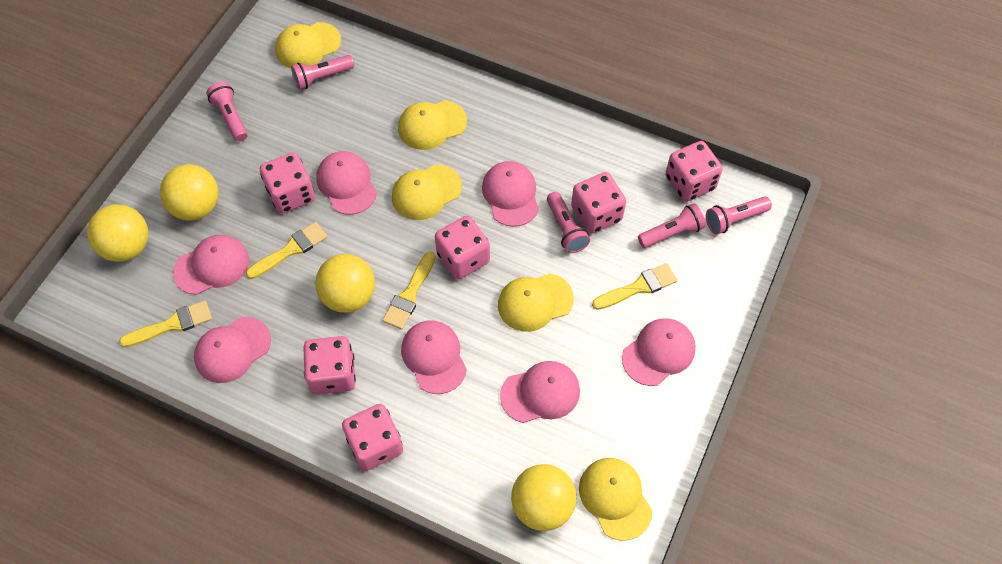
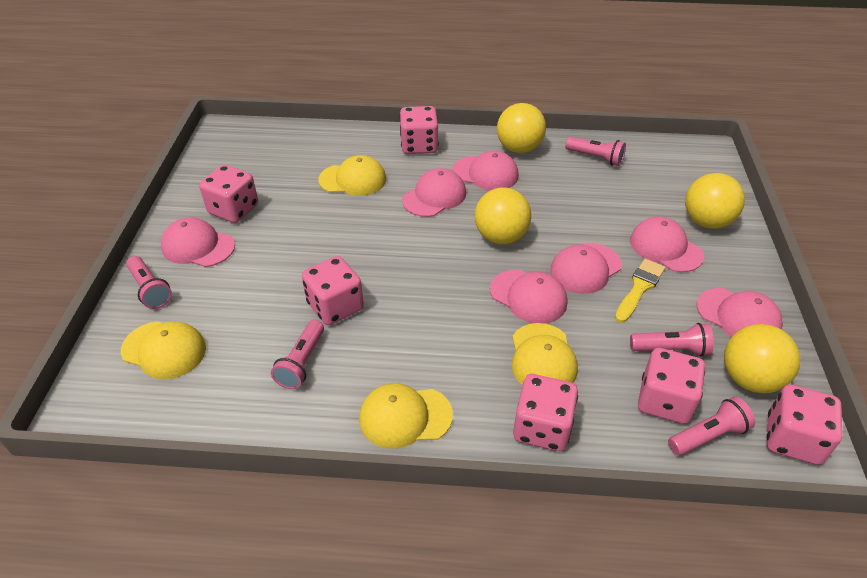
yellow brush: [119,300,212,347] [246,222,328,279] [382,251,436,330] [592,263,677,310] = 4 -> [615,259,665,323] = 1
yellow cap: [275,22,341,68] [392,165,462,220] [398,100,467,150] [498,273,574,332] [579,458,652,541] = 5 -> [121,321,206,379] [318,155,386,196] [359,383,453,449] [512,323,578,385] = 4

